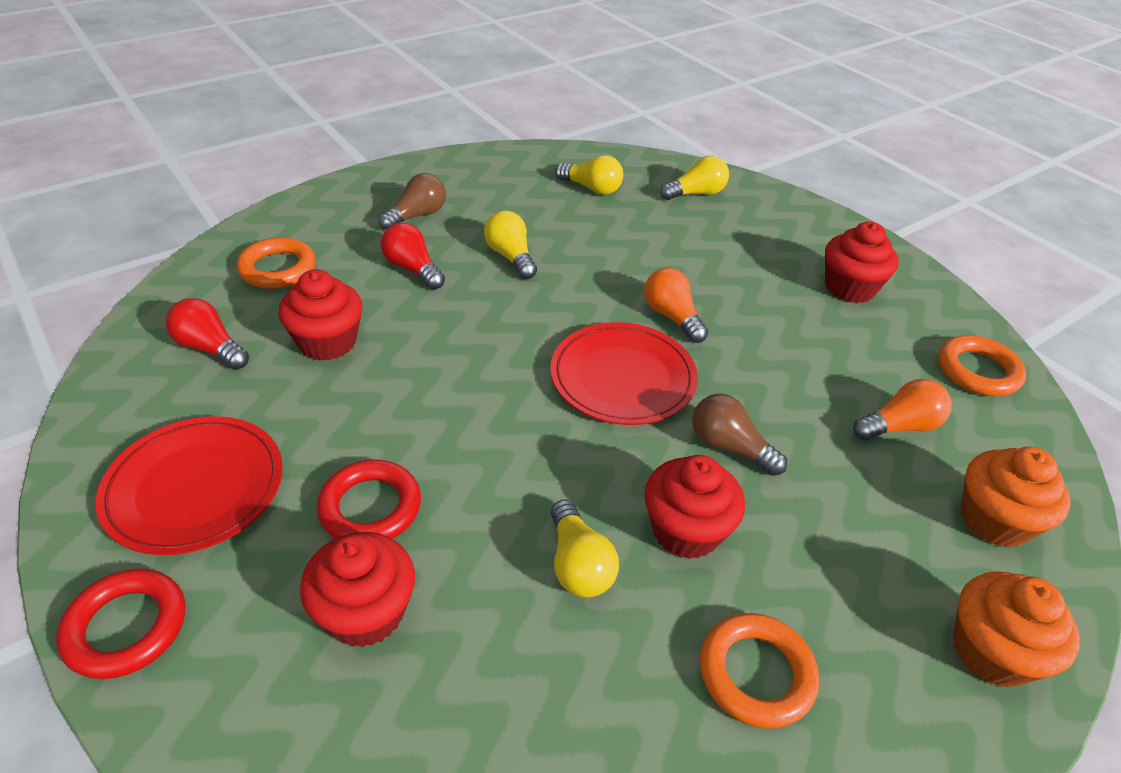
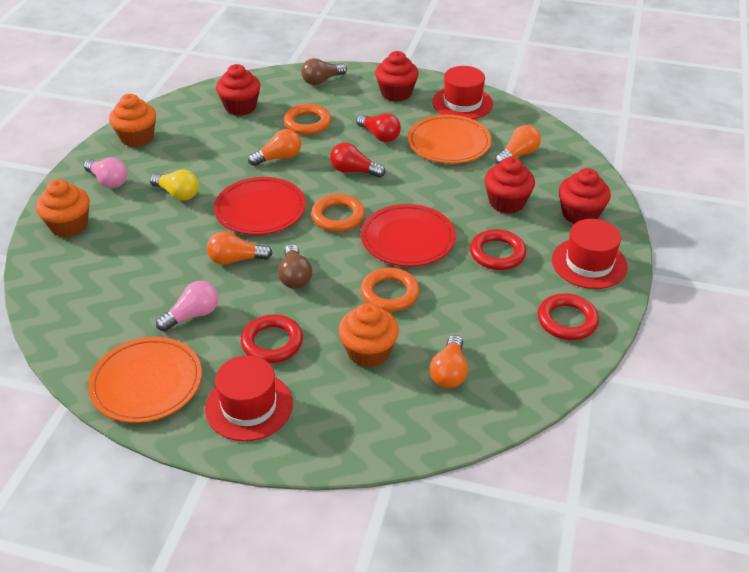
orange cupcake: [953,571,1080,688] [961,447,1071,548] = 2 -> [36,179,90,237] [109,94,156,147] [338,303,399,368] = 3
orange light bulb: [644,268,708,343] [853,379,952,441] = 2 -> [207,231,272,265] [248,129,301,166] [430,335,468,388] [495,125,541,164] = 4
orange plate: none = 0 -> [88,337,202,423] [408,115,492,163] = 2
pink light bulb: none = 0 -> [84,158,128,188] [156,281,218,332] = 2
red hat: none = 0 -> [205,355,293,441] [432,66,493,119] [552,219,628,289] = 3
red ring: [56,568,185,679] [317,459,421,539] = 2 -> [241,315,303,363] [470,229,526,270] [538,294,599,340] = 3
yellow light bulb: [484,210,537,279] [551,499,619,598] [555,155,623,195] [660,156,729,200] = 4 -> [150,170,199,201] = 1

